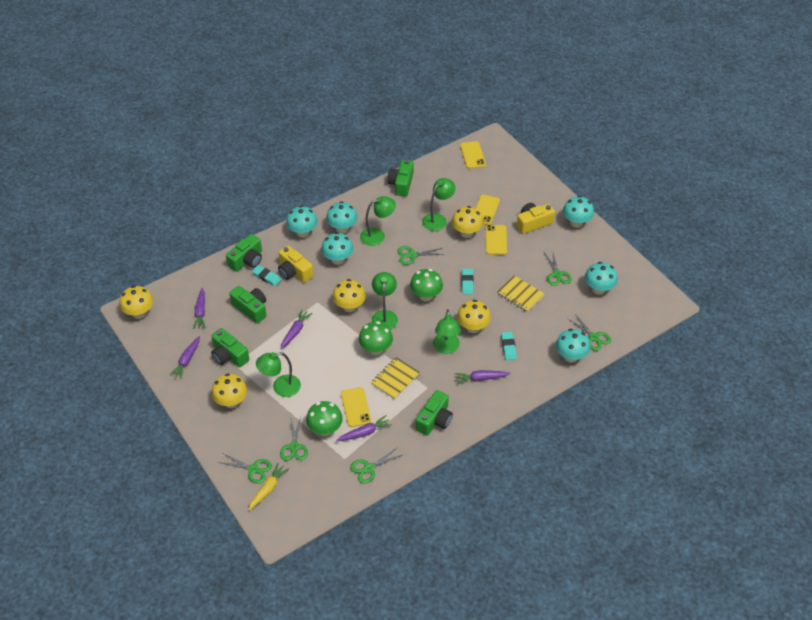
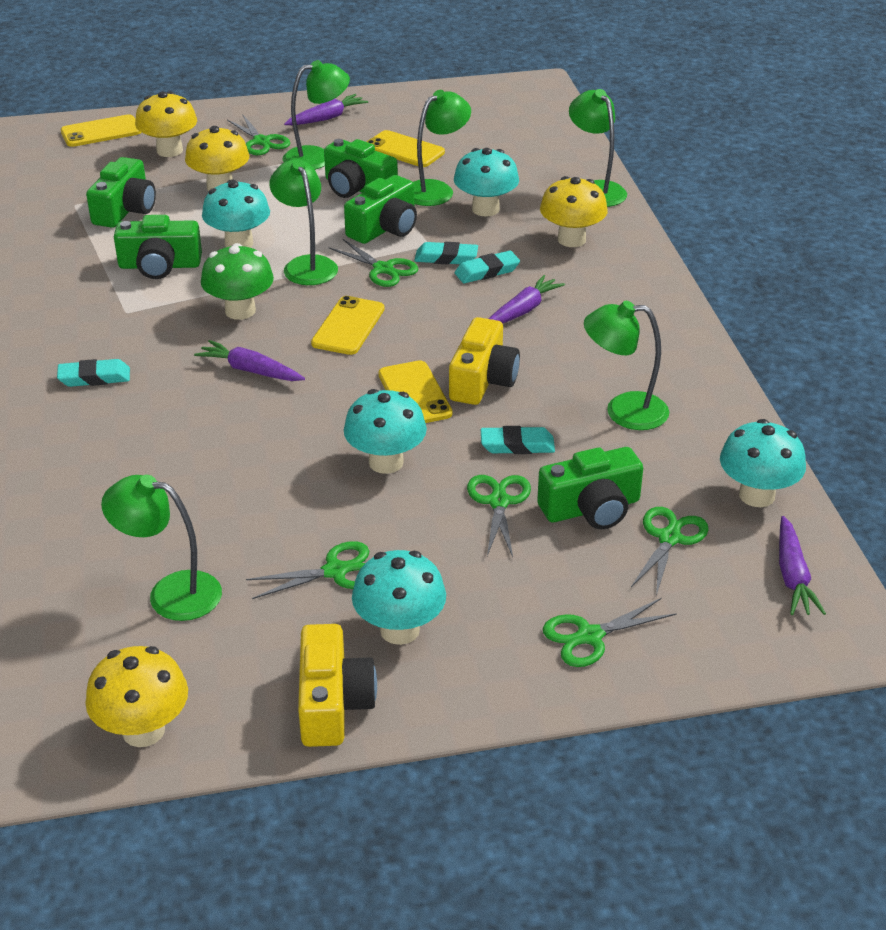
green lamp: [256,352,301,397] [360,196,396,246] [372,272,398,330] [422,178,455,231] [433,309,461,354] = 5 -> [101,475,222,621] [270,159,338,285] [282,60,350,170] [413,90,471,206] [569,89,627,207] [584,301,669,430] = 6
green mushroom: [306,401,343,436] [359,321,393,355] [410,269,443,302] = 3 -> [201,243,274,320] = 1
purple carrot: [169,336,200,379] [193,288,206,329] [281,309,313,349] [336,415,392,441] [455,370,510,384] = 5 -> [194,340,305,381] [284,94,368,125] [488,275,565,323] [779,516,826,615] = 4
turquoise eraser: [252,265,281,286] [462,268,474,294] [501,332,517,360] = 3 -> [57,359,130,387] [414,242,478,264] [454,251,520,283] [480,426,555,454] = 4
turquoise mushroom: [286,206,318,238] [321,232,353,265] [326,201,358,234] [556,329,590,363] [563,196,594,228] [585,262,618,295] = 6 -> [202,179,270,248] [344,389,427,474] [352,550,446,645] [454,148,519,216] [720,419,806,507] = 5
yellow carrot: [248,463,289,511] = 1 -> none = 0
yellow mushroom: [120,286,153,319] [212,373,247,408] [332,279,366,312] [452,206,483,238] [457,300,491,333] = 5 -> [86,646,188,747] [135,91,197,157] [185,126,249,191] [540,176,608,247] = 4
yellow notebook: [371,357,420,399] [497,275,545,312] = 2 -> none = 0

